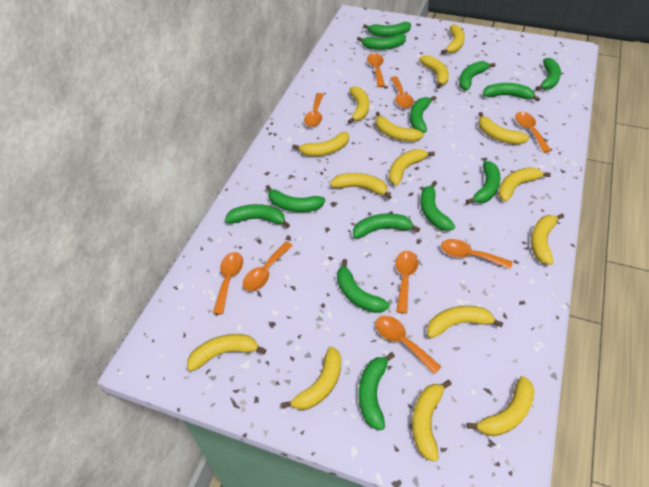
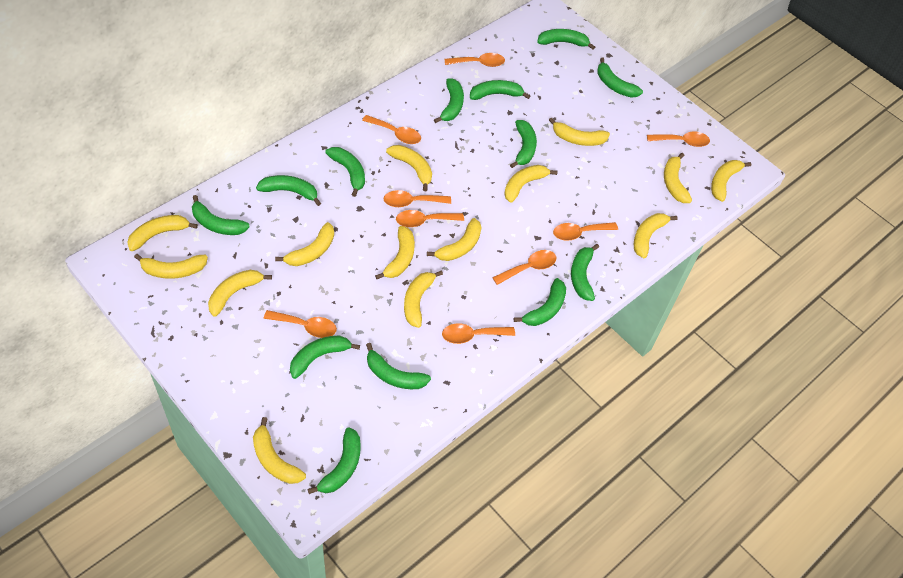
yellow banana: [187,334,266,371] [281,346,341,410] [292,132,349,156] [330,173,392,199] [348,86,369,124] [376,112,424,142] [389,149,435,186] [412,380,452,462] [419,55,449,89] [427,306,503,338] [441,25,465,54] [467,376,534,436] [478,112,529,145] [498,167,551,202] [531,213,564,265] = 15 -> [127,215,198,251] [134,254,208,279] [208,270,272,317] [253,417,306,484] [275,222,334,266] [375,226,415,279] [386,145,432,191] [404,271,443,328] [427,218,482,261] [504,165,557,203] [549,117,610,146] [634,213,678,258] [664,153,692,203] [711,160,751,202] = 14

